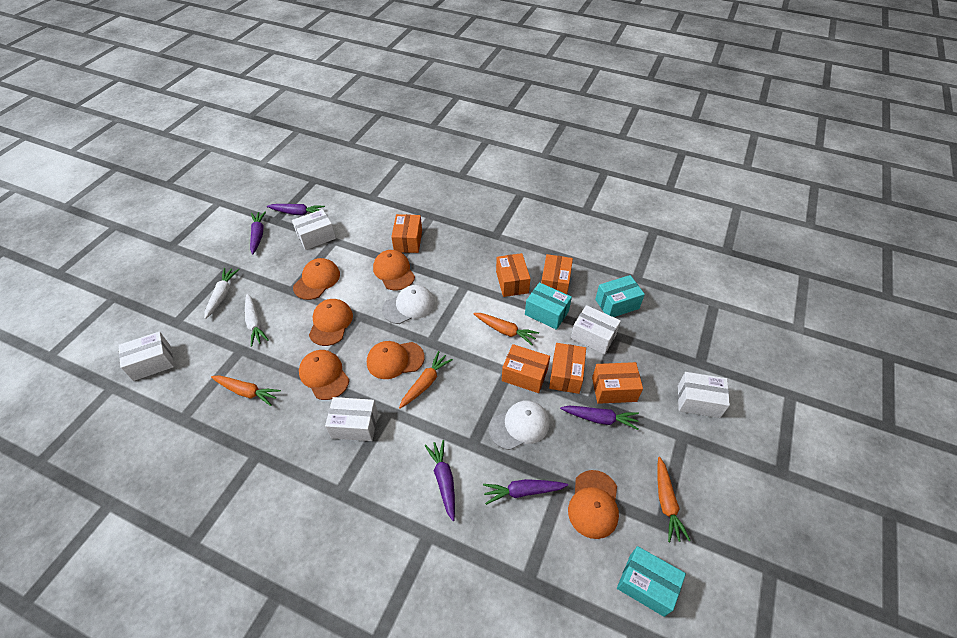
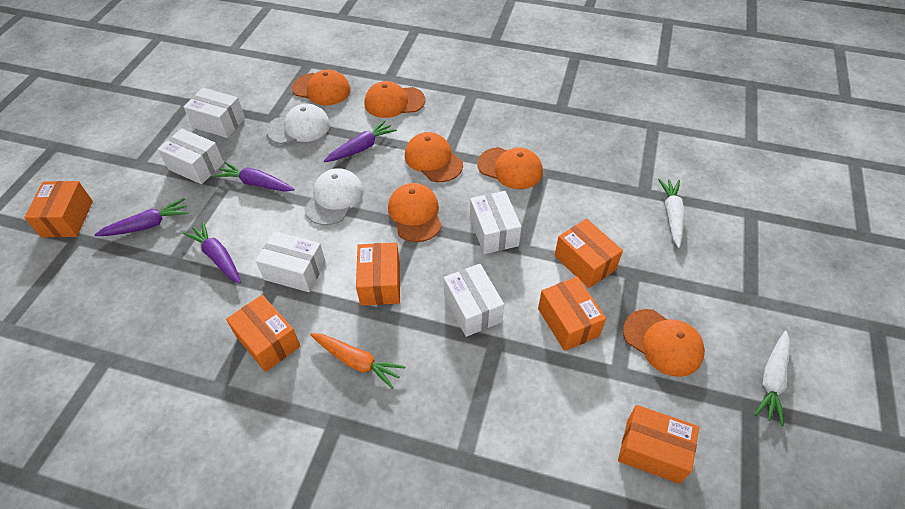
orange carrot: [211,375,281,406] [399,351,453,409] [473,313,539,345] [657,457,691,542] = 4 -> [311,333,406,389] = 1
purple carrot: [250,211,266,254] [267,204,325,216] [424,440,455,521] [483,479,568,505] [560,406,639,430] = 5 -> [94,198,189,236] [183,221,241,283] [214,162,295,192] [324,120,397,162] = 4
turquoise box: [525,282,572,330] [595,275,645,317] [617,546,686,617] = 3 -> none = 0

